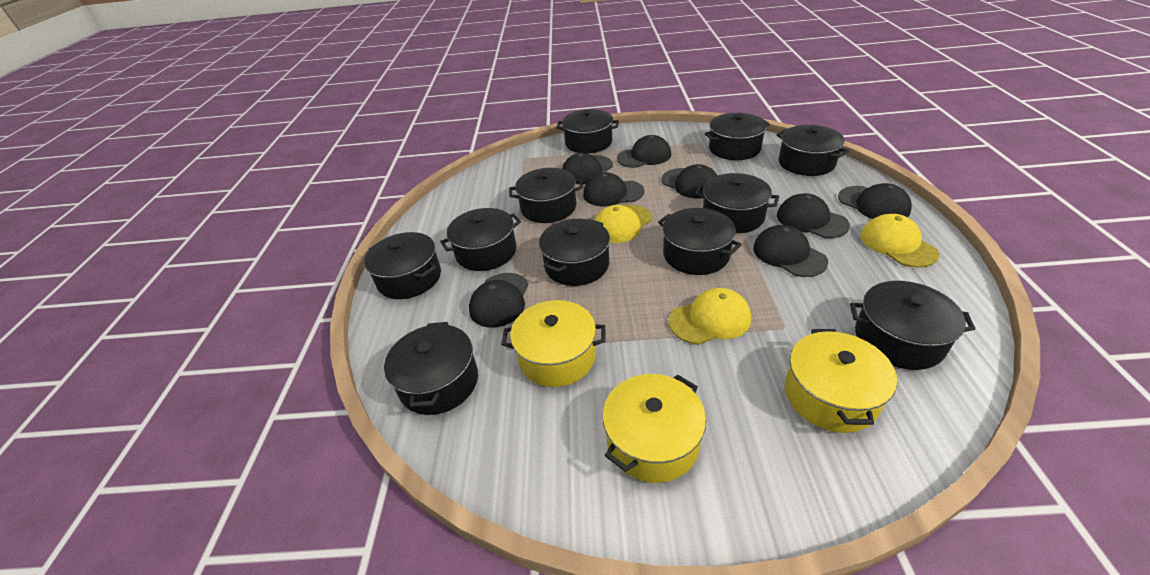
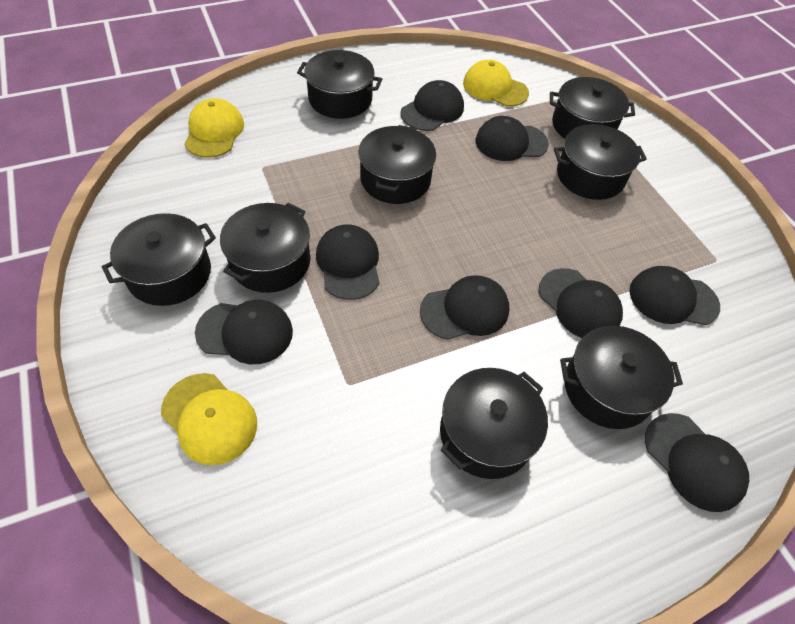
black pot: [364,232,441,299] [384,322,478,415] [440,208,521,271] [509,168,583,223] [539,219,610,286] [556,109,619,153] [658,208,742,275] [695,173,779,233] [704,113,770,160] [776,125,849,176] [850,281,975,370] = 11 -> [101,213,216,306] [220,203,311,293] [297,50,382,119] [358,125,436,204] [440,368,548,479] [550,77,635,139] [554,124,647,200] [560,326,683,429] = 8
yellow pot: [501,300,606,387] [603,374,706,483] [785,329,897,433] = 3 -> none = 0

